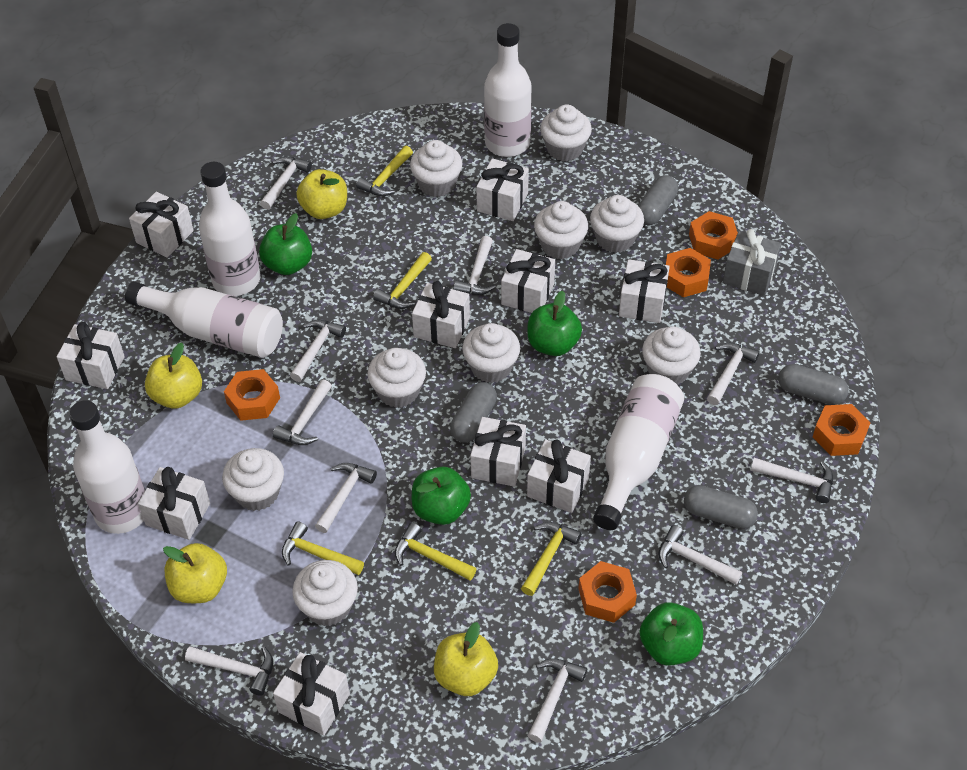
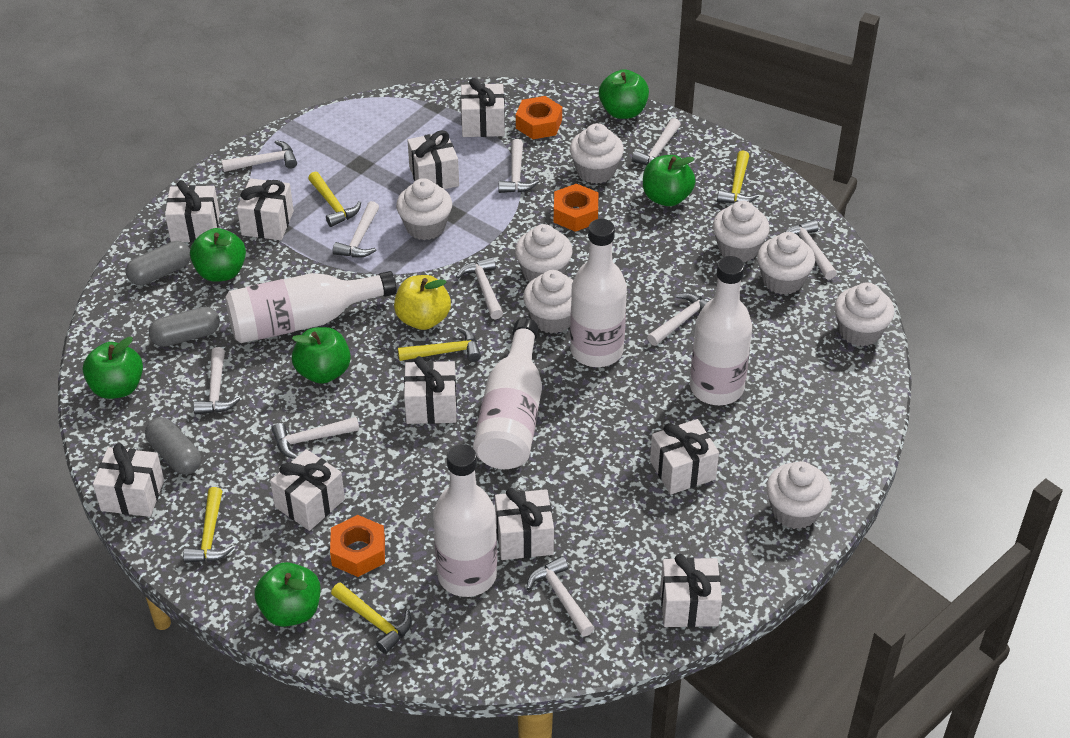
green apple: [259,213,312,275] [412,467,471,525] [527,291,582,356] [640,602,703,666] = 4 -> [83,337,143,399] [190,228,246,282] [255,562,320,627] [292,327,351,384] [599,69,649,119] [643,155,695,206] = 6
grey capsule: [450,382,497,443] [638,175,678,225] [684,485,758,529] [778,364,849,405] = 4 -> [126,241,191,285] [145,417,201,475] [148,307,220,347] = 3
grey gift: [723,229,781,296] = 1 -> none = 0
orange nut: [224,369,280,421] [578,561,637,623] [666,248,711,297] [689,211,738,260] [813,404,871,456] = 5 -> [330,515,385,577] [516,96,562,139] [554,184,598,232] = 3
white cupcake: [222,448,284,511] [292,560,358,626] [367,348,426,408] [410,140,462,197] [462,323,520,383] [534,201,588,259] [540,105,592,161] [590,195,644,253] [642,326,701,385] = 9 -> [396,178,452,240] [515,224,573,282] [523,270,573,334] [570,123,624,184] [713,201,770,262] [757,232,815,295] [766,461,832,529] [835,282,894,347] = 8
yellow apple: [145,343,202,409] [163,543,227,603] [296,169,347,219] [434,622,498,696] = 4 -> [394,275,451,330] = 1

